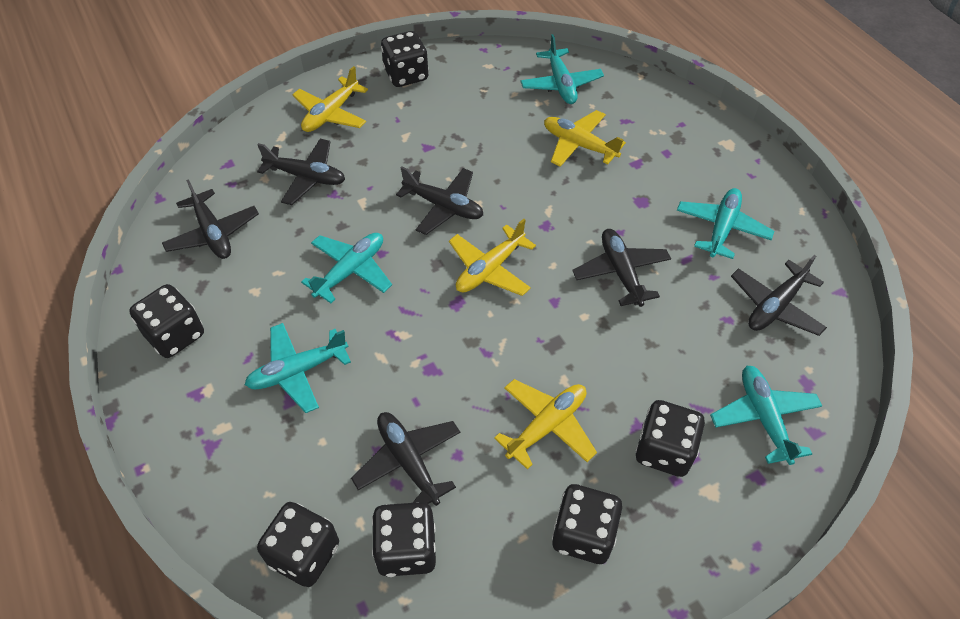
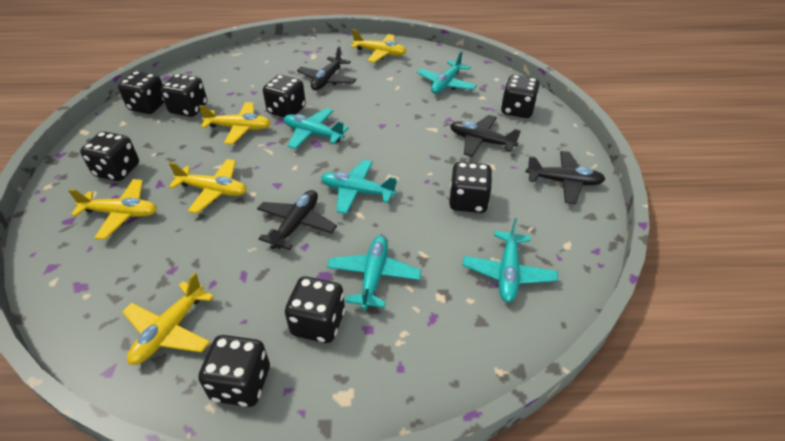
black dice: [129,284,204,358] [257,502,339,587] [372,502,436,577] [381,31,429,87] [552,484,622,564] [635,400,705,477] = 6 -> [80,131,139,181] [118,71,165,114] [160,74,207,117] [198,335,270,407] [263,75,306,118] [285,277,345,343] [449,162,492,213] [501,75,540,118] = 8
black plane: [162,179,259,259] [257,139,345,205] [351,412,460,506] [396,167,483,235] [573,229,671,307] [731,255,827,336] = 6 -> [257,190,337,250] [297,46,357,90] [450,115,521,157] [526,151,605,204] = 4
yellow plane: [292,66,368,132] [449,219,536,296] [494,379,597,469] [544,110,626,167] = 4 -> [68,179,157,239] [122,272,214,365] [169,159,247,213] [199,102,271,145] [351,29,407,63] = 5

